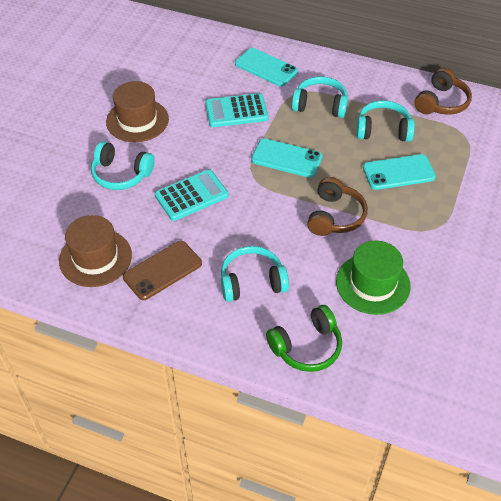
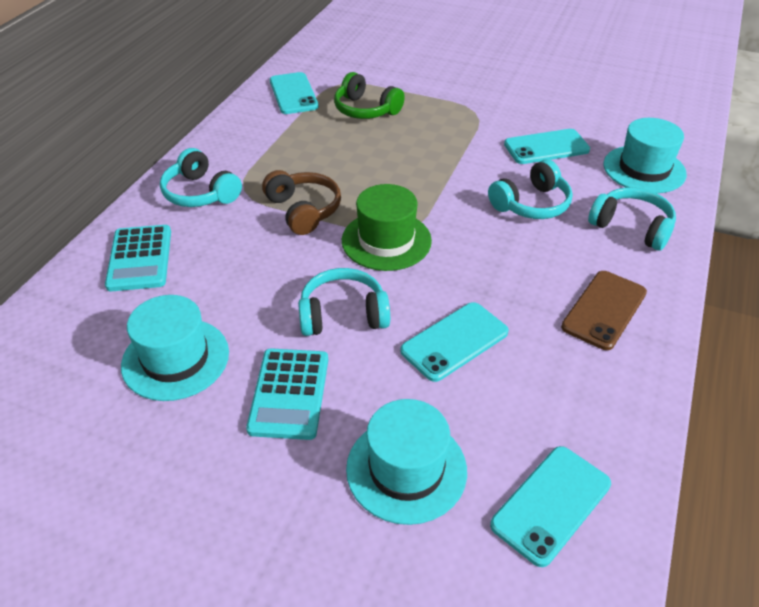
brown hat: [59,215,132,287] [106,81,169,142] = 2 -> none = 0
brown headphones: [307,177,368,236] [414,68,472,115] = 2 -> [262,170,341,235] = 1
turquoise hat: none = 0 -> [121,295,229,401] [346,399,467,525] [603,118,687,193] = 3
turquoise phone: [235,48,298,86] [251,138,322,178] [363,154,436,190] = 3 -> [270,72,319,114] [400,302,509,382] [490,446,611,567] [504,129,590,164] = 4

